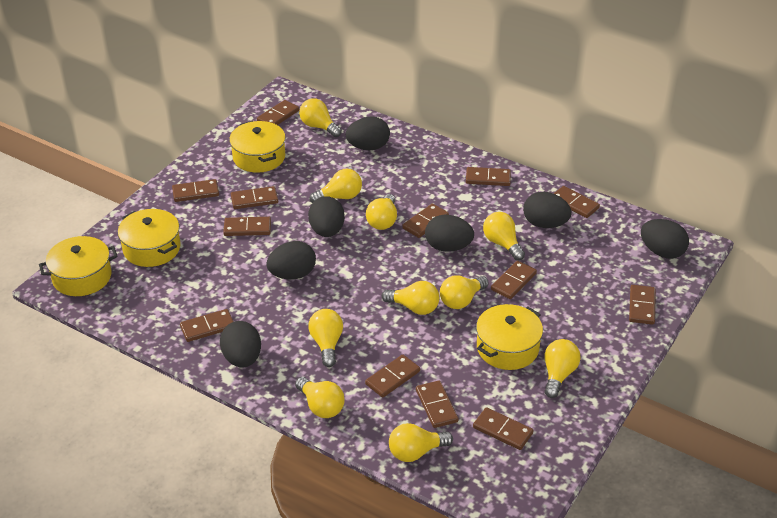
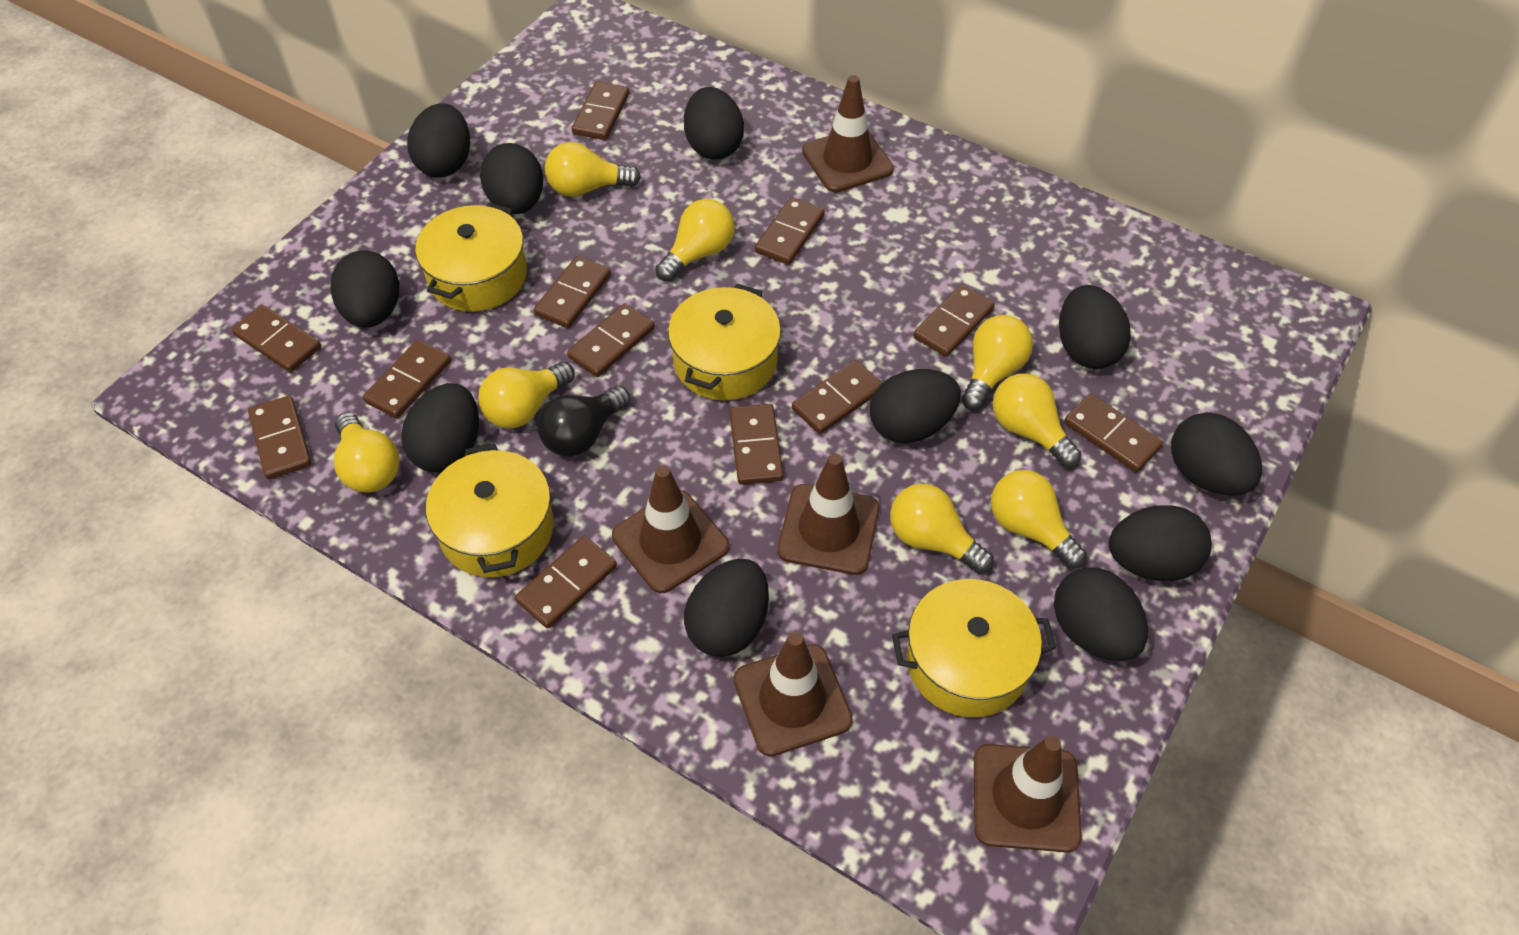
black egg: [220,321,261,368] [266,241,316,279] [308,196,345,237] [346,116,390,150] [425,215,474,252] [523,192,572,228] [641,219,689,259] = 7 -> [331,250,399,328] [402,383,479,472] [407,103,470,178] [480,143,543,214] [684,87,744,160] [684,559,769,657] [870,369,961,443] [1054,567,1148,661] [1059,285,1131,369] [1109,505,1211,581] [1171,412,1262,496] = 11
black light bulb: none = 0 -> [537,386,630,457] = 1
brown domino: [172,179,219,202] [180,309,234,342] [223,217,271,236] [231,186,278,209] [257,100,299,125] [365,355,420,398] [402,203,449,238] [416,380,459,428] [466,167,511,186] [473,407,533,450] [491,261,537,299] [553,186,600,218] [629,285,656,325] = 13 -> [232,305,321,372] [248,395,312,479] [363,340,451,419] [515,536,617,629] [534,256,611,328] [567,303,655,377] [572,81,630,140] [729,404,784,485] [755,197,825,265] [792,360,883,434] [913,284,995,357] [1064,394,1163,472] = 12
brown traffic cone: none = 0 -> [612,466,729,593] [734,632,853,756] [777,453,880,575] [802,75,894,193] [974,736,1082,852] = 5
yellow light bulb: [295,377,345,418] [299,98,342,137] [308,309,343,367] [310,169,362,203] [366,194,397,230] [382,281,439,315] [389,423,453,462] [440,275,489,309] [483,212,525,260] [544,339,581,398] = 10 -> [334,412,399,492] [478,362,574,429] [545,142,641,197] [655,199,735,282] [890,484,994,574] [961,315,1033,410] [991,470,1087,569] [993,373,1081,468] = 8

